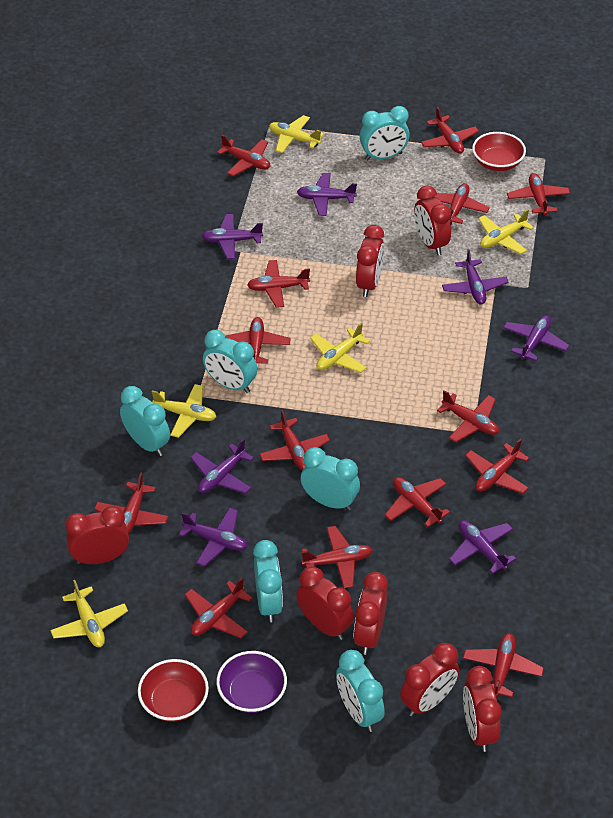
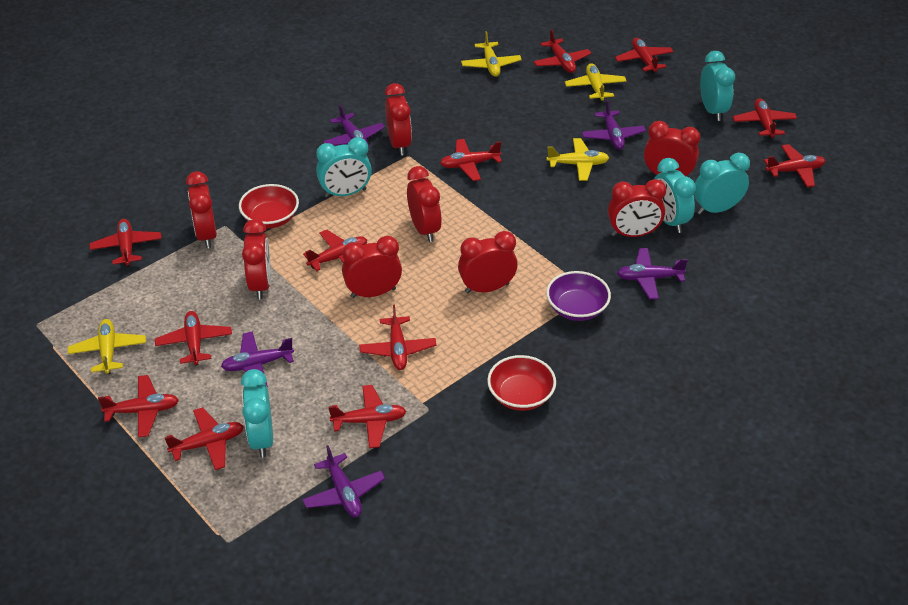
purple plane: [179,508,247,567] [190,439,254,494] [202,214,263,259] [297,173,357,216] [442,249,509,305] [449,520,516,574] [503,315,570,361] = 7 -> [221,331,294,387] [302,445,385,517] [323,104,385,148] [582,99,646,150] [617,248,688,299] = 5
red clock: [65,506,129,564] [296,566,354,640] [354,572,388,655] [356,225,384,297] [400,643,460,717] [414,186,451,255] [463,666,502,752] = 7 -> [186,171,217,248] [242,219,271,299] [342,236,402,298] [385,83,412,156] [407,166,442,242] [458,231,518,294] [608,179,666,237] [644,121,700,177] = 8
red plane: [94,473,168,535] [185,577,252,638] [217,135,270,176] [225,317,290,364] [247,260,310,308] [259,410,330,470] [301,526,373,588] [385,477,450,527] [421,107,479,154] [434,183,490,225] [437,390,499,442] [463,633,544,698] [465,439,529,494] [507,173,570,217] = 14 -> [89,219,162,267] [98,375,179,437] [155,311,232,366] [165,407,244,470] [303,230,367,271] [328,385,406,448] [359,305,436,370] [440,139,502,181] [533,29,591,73] [615,38,674,74] [733,98,797,140] [764,144,825,187] = 12
turquoise clock: [120,386,170,456] [203,330,257,393] [253,540,283,622] [301,447,360,510] [336,650,385,732] [360,106,410,160] = 6 -> [241,369,273,457] [316,137,372,198] [654,158,696,233] [694,153,750,215] [700,51,735,121] = 5
yellow plane: [50,580,128,647] [152,384,216,438] [269,115,324,153] [310,323,370,373] [478,209,534,254] = 5 -> [68,319,146,374] [461,31,522,77] [547,138,609,181] [565,64,627,102] = 4

